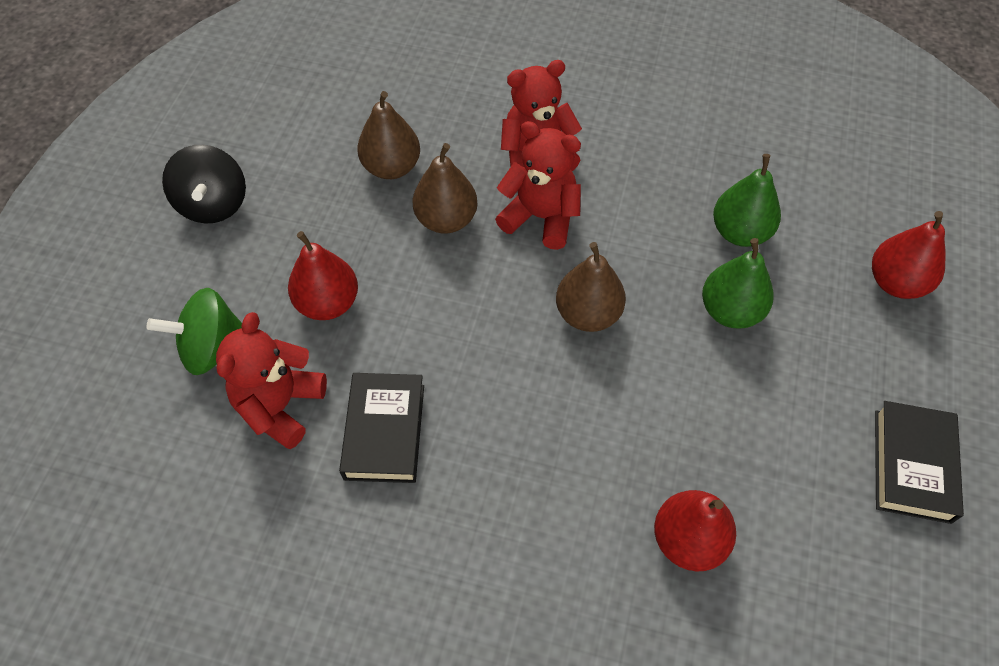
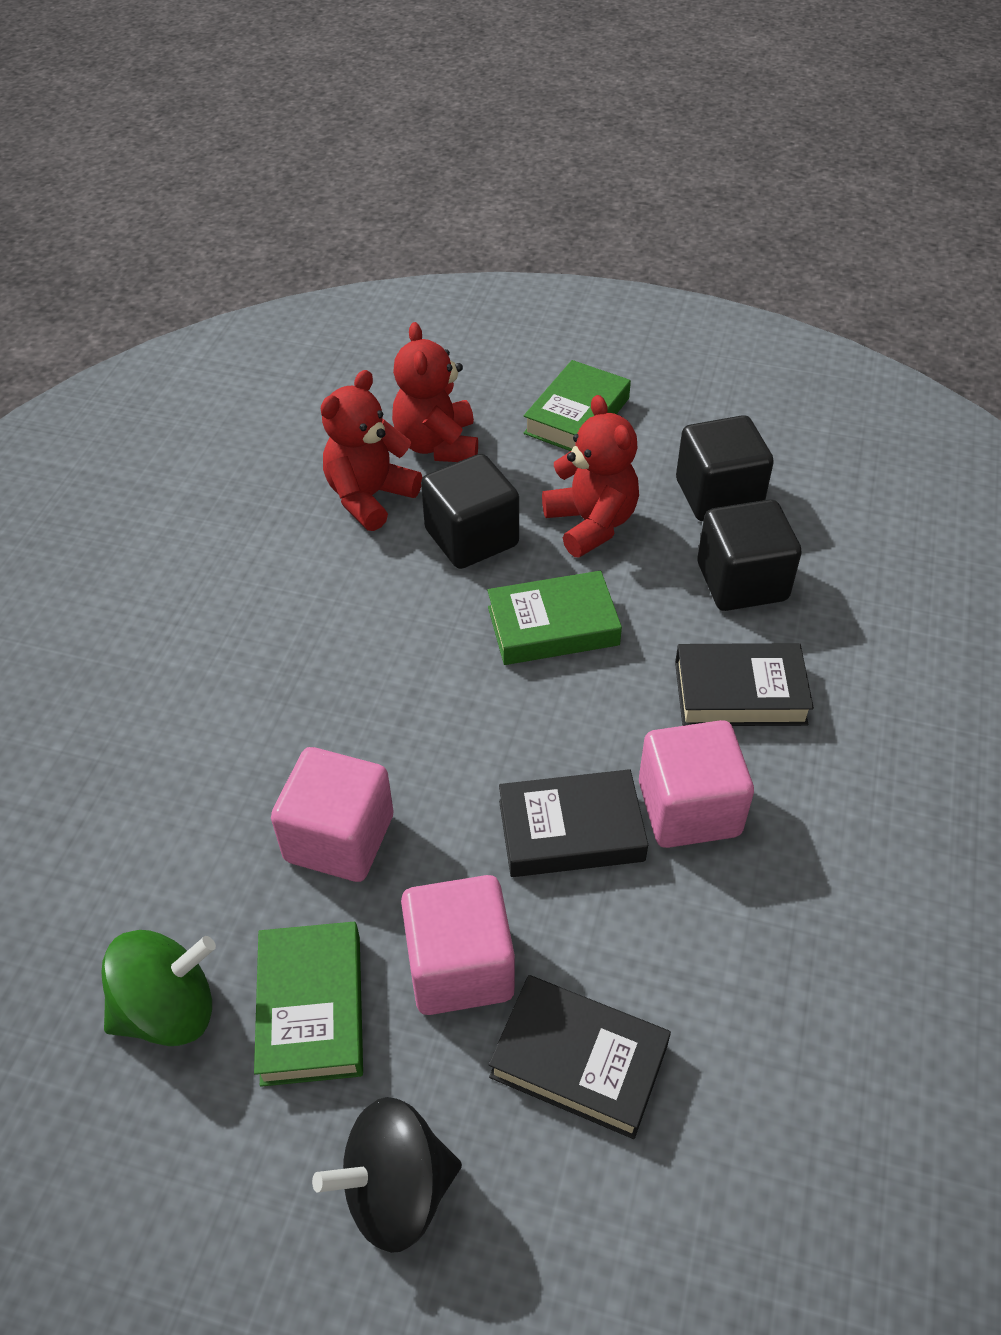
black book: [339,373,424,483] [875,401,964,524] = 2 -> [489,975,671,1139] [499,769,648,877] [675,643,814,726] = 3
black cube: none = 0 -> [421,454,519,569] [676,415,774,521] [697,499,802,611] = 3
brown pear: [357,91,420,179] [413,143,477,234] [556,242,626,332] = 3 -> none = 0
green book: none = 0 -> [254,922,363,1087] [487,571,622,665] [524,360,631,451] = 3
green pear: [702,238,774,329] [713,154,781,247] = 2 -> none = 0
pink cube: none = 0 -> [271,747,393,882] [401,875,515,1015] [639,720,754,848] = 3
red pear: [288,231,358,320] [654,490,736,571] [872,211,946,299] = 3 -> none = 0

